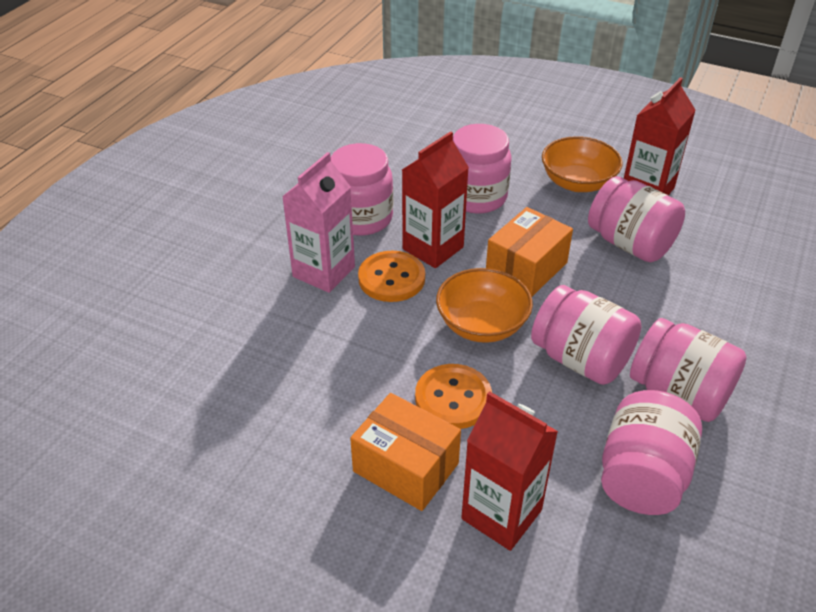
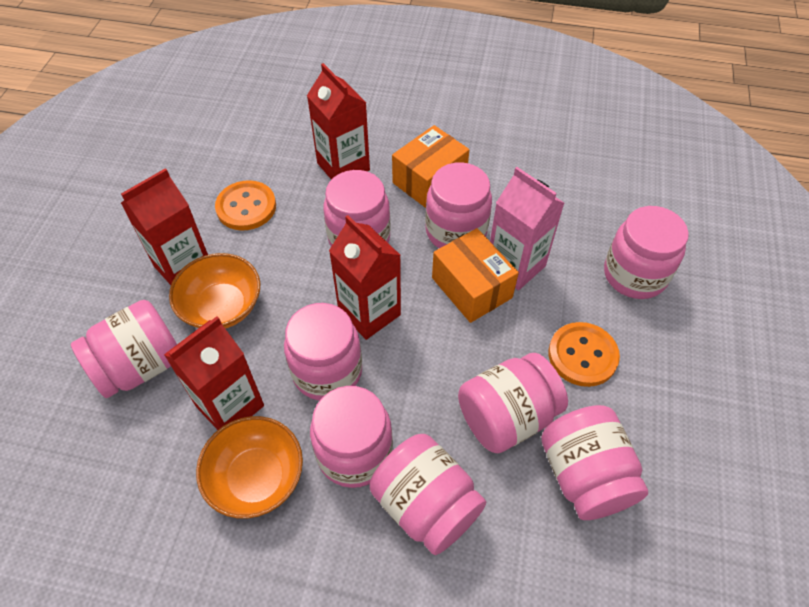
pink jar: [331,143,393,236] [453,124,512,214] [531,285,641,385] [588,176,685,262] [601,390,702,515] [630,318,747,422] = 6 -> [71,300,177,398] [284,303,362,401] [310,386,393,488] [323,170,391,246] [370,434,486,555] [425,162,492,248] [458,353,568,453] [541,405,648,520] [604,206,689,299] = 9
red carton: [402,131,469,268] [461,391,558,551] [624,77,696,195] = 3 -> [121,168,208,285] [164,316,264,430] [307,63,370,180] [329,215,401,340] = 4

